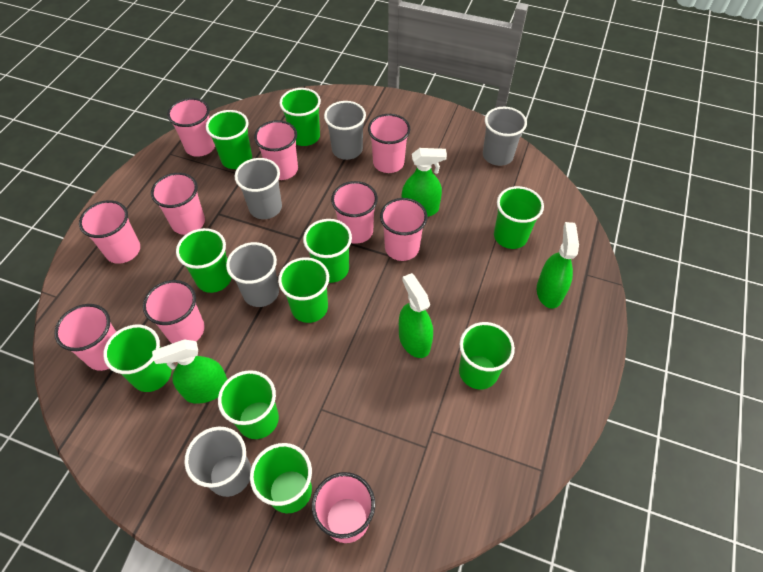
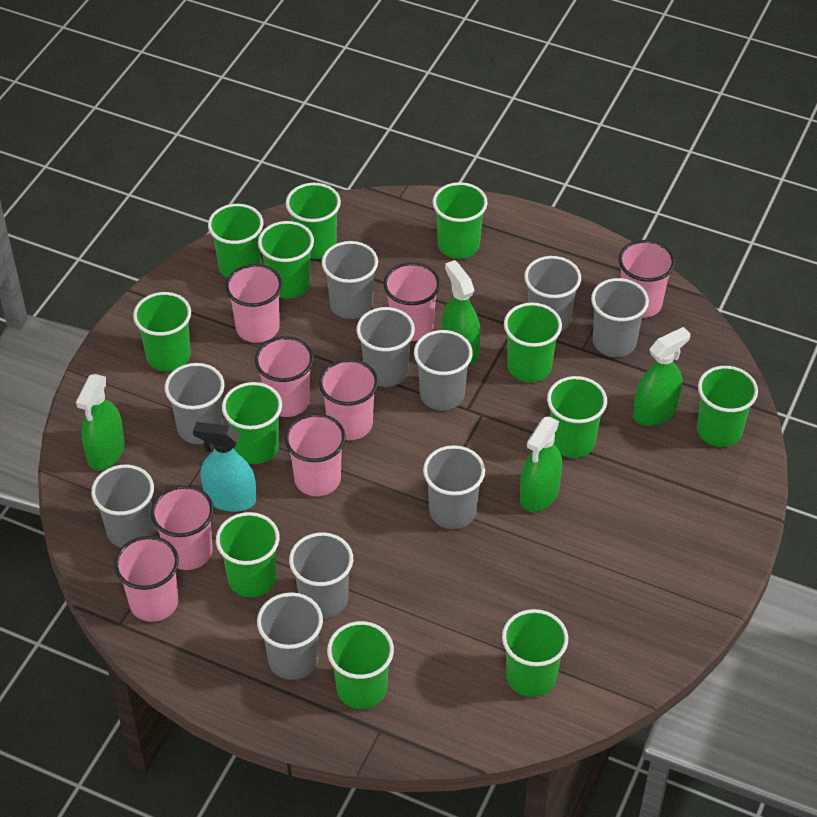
green cup: [103,325,172,392] [176,228,231,293] [206,110,252,169] [218,370,279,439] [250,443,312,513] [278,257,329,323] [280,88,321,146] [303,219,352,283] [459,322,515,389] [494,186,544,249] = 10 -> [133,292,191,371] [208,204,263,278] [216,512,280,597] [222,382,282,464] [258,221,314,299] [286,183,341,259] [327,621,394,709] [433,182,488,259] [502,609,568,697] [504,302,562,382] [547,376,607,458] [697,366,758,447] = 12
grey cup: [184,426,251,497] [226,242,279,307] [235,158,282,219] [324,101,366,160] [483,107,527,166] = 5 -> [91,465,154,548] [165,363,225,444] [257,592,323,680] [289,532,353,618] [322,241,378,319] [356,307,415,387] [414,330,473,410] [423,445,485,529] [524,256,581,332] [591,278,649,357] = 10
pink cup: [54,304,116,371] [79,200,140,264] [143,280,205,343] [151,173,205,235] [167,98,215,157] [254,120,298,180] [312,472,375,543] [331,181,378,244] [368,114,410,173] [380,198,427,261] = 10 -> [114,536,179,622] [151,485,214,570] [225,264,283,343] [255,336,314,417] [284,414,346,496] [319,359,378,440] [383,263,441,341] [618,240,675,318] = 8
turquoise spray bottle: none = 0 -> [193,422,256,512] = 1

